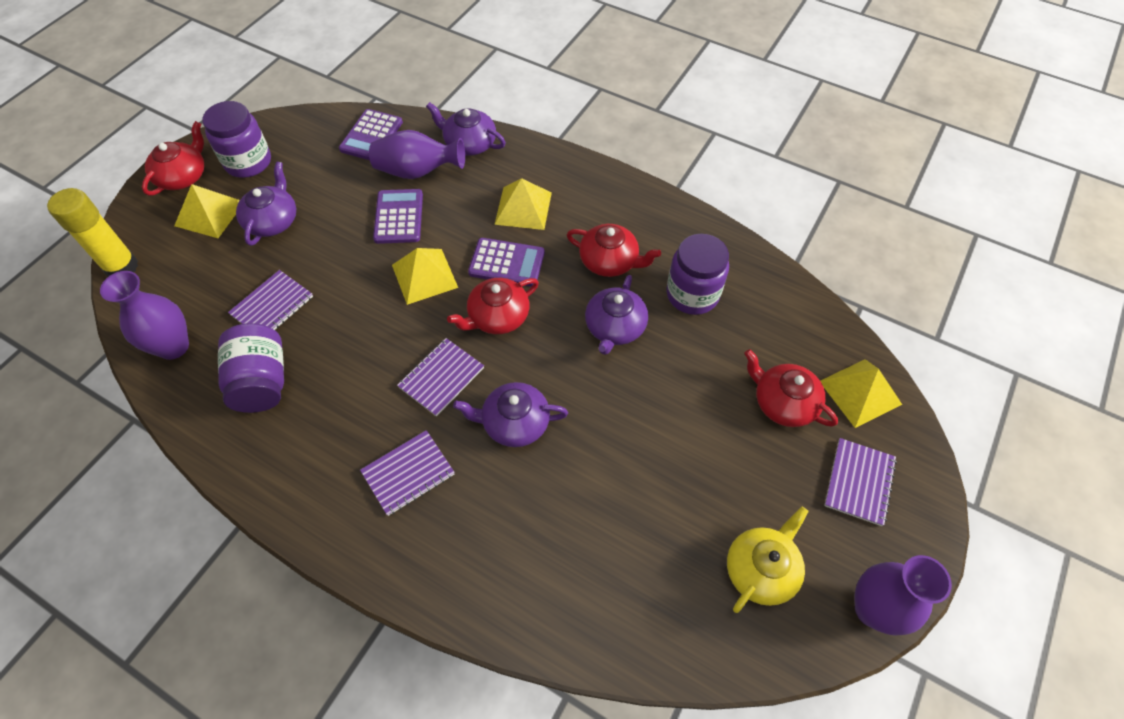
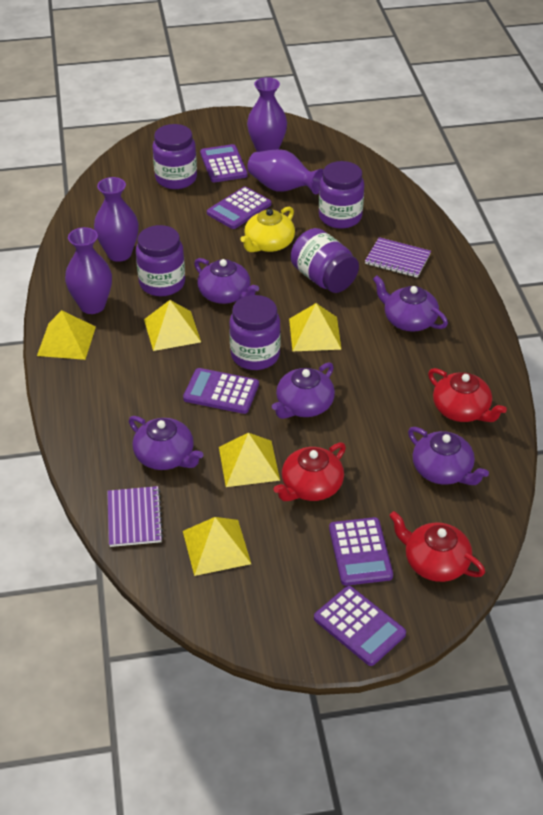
purple calculator: [339,109,403,160] [373,189,423,244] [468,238,545,287] = 3 -> [183,368,259,414] [200,144,248,182] [207,187,271,229] [314,586,406,666] [329,517,393,586] = 5
purple jar: [202,101,271,178] [218,323,284,413] [666,234,729,315] = 3 -> [136,225,185,296] [153,124,197,189] [229,295,281,370] [291,228,359,293] [319,161,364,229] = 5
purple notebook: [228,270,313,330] [360,430,455,516] [397,338,484,416] [824,438,897,526] = 4 -> [107,486,163,547] [365,237,431,278] = 2
purple teapot: [236,162,296,246] [426,102,506,156] [453,382,568,447] [585,275,648,355] = 4 -> [129,416,203,470] [194,258,259,304] [272,362,335,419] [373,275,448,332] [408,427,489,485] = 5
purple vase: [100,271,189,360] [369,130,465,179] [854,555,952,636] = 3 -> [65,227,112,314] [94,177,139,262] [247,77,287,152] [247,149,324,194] = 4
red teapot: [142,121,204,196] [447,278,539,334] [567,224,661,277] [744,349,838,427] = 4 -> [273,442,346,501] [389,511,485,582] [428,368,507,422] = 3
yellow glue stick: [47,188,138,277] = 1 -> none = 0
yellow pyramid: [174,184,240,238] [392,248,458,305] [494,178,552,230] [820,359,902,428] = 4 -> [37,310,96,360] [144,300,201,351] [183,517,251,576] [219,433,280,487] [289,303,342,351] = 5

